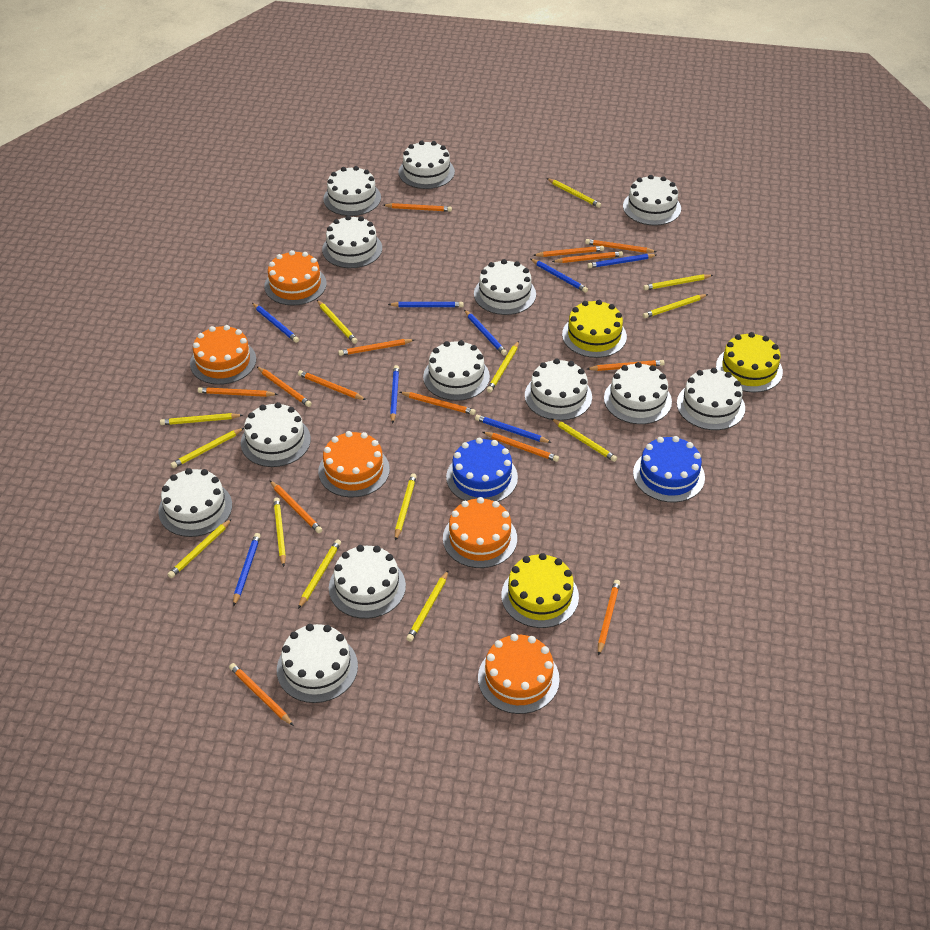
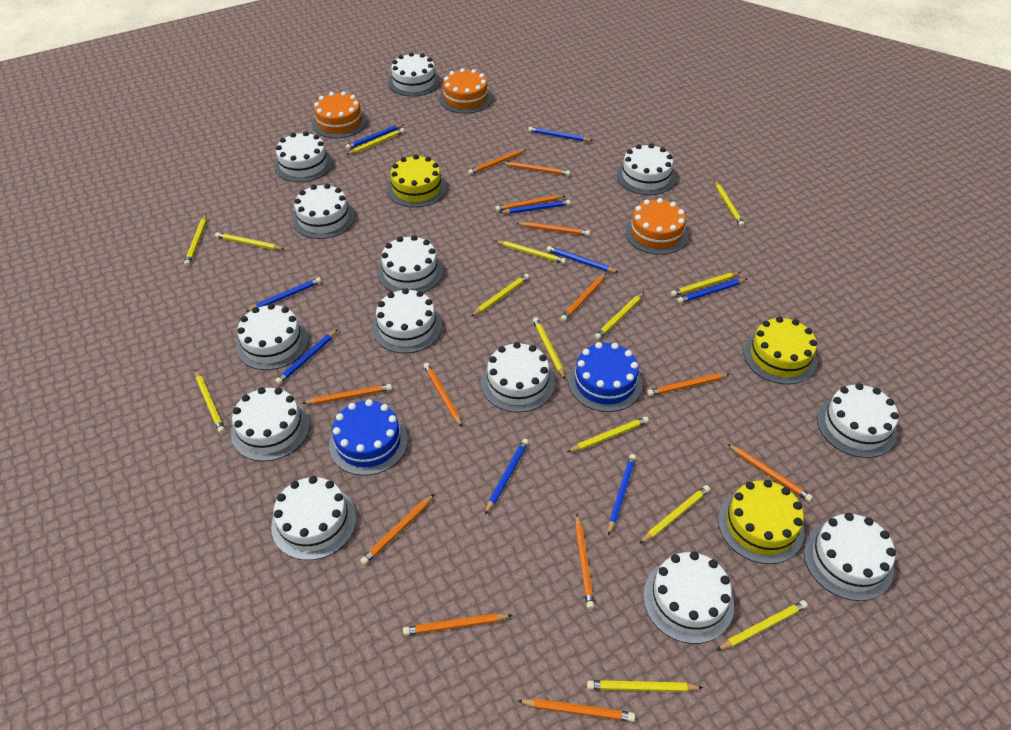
blue pencil: [233,533,261,606] [252,303,299,343] [388,302,463,307] [390,365,399,424] [464,310,507,355] [475,415,552,443] [531,259,588,293] [587,254,656,268] = 8 -> [246,277,321,312] [275,329,338,384] [346,124,404,149] [485,439,529,514] [499,200,571,214] [528,127,593,142] [547,246,619,273] [608,454,636,535] [677,278,747,303] = 9
orange cake: [190,325,256,385] [264,250,327,306] [318,431,390,497] [443,497,517,568] [478,634,560,714] = 5 -> [312,91,367,138] [439,68,492,114] [625,198,688,255] = 3
orange pencil: [198,387,278,397] [229,663,294,726] [257,367,312,407] [269,480,322,533] [298,370,366,400] [338,339,414,356] [383,203,452,212] [400,392,476,415] [483,432,559,462] [533,246,604,257] [552,251,623,263] [585,239,657,253] [587,360,665,371] [598,580,620,656] = 14 -> [302,384,392,404] [360,494,434,565] [403,613,513,635] [423,363,462,427] [468,149,527,175] [495,195,565,211] [502,162,571,176] [516,222,590,236] [518,699,635,722] [561,273,606,321] [575,514,595,609] [647,374,729,396] [728,444,813,502] = 13
yellow pencil: [160,413,243,425] [168,519,232,578] [171,428,244,468] [273,497,286,567] [298,539,341,609] [317,300,358,344] [395,473,417,541] [406,571,448,642] [487,341,519,393] [547,178,601,208] [551,418,617,462] [643,274,713,290] [643,294,708,318] = 13 -> [184,214,207,266] [195,370,225,434] [215,232,285,250] [346,128,404,155] [471,274,529,316] [495,240,566,264] [533,317,565,379] [567,416,649,452] [587,680,703,692] [594,292,644,340] [640,485,710,544] [671,272,741,297] [714,180,745,227] [716,600,808,651] = 14

